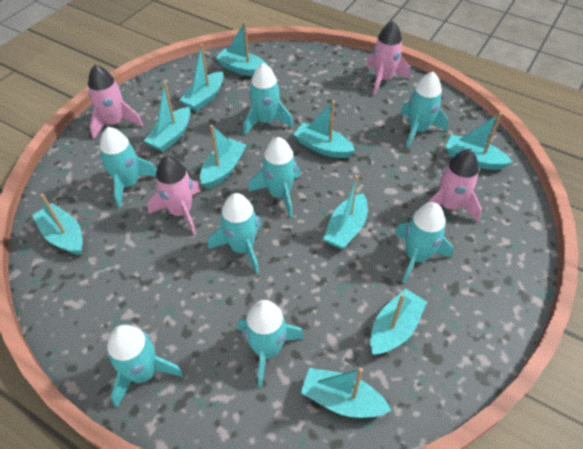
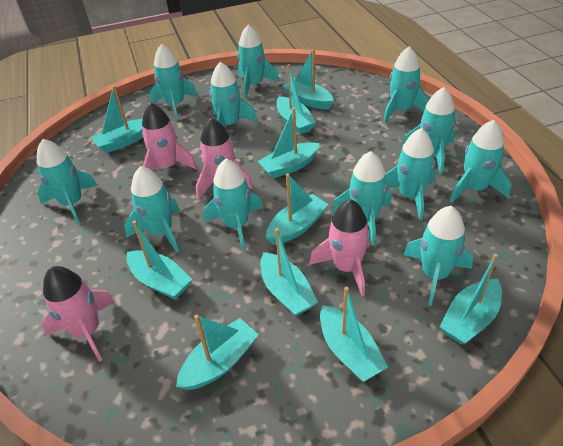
turquoise rocket: [100,127,157,209] [107,325,184,408] [208,193,262,274] [238,300,304,388] [243,63,293,135] [249,137,300,218] [395,202,453,283] [400,72,448,148] = 8 -> [37,139,98,224] [124,166,180,253] [150,44,197,120] [204,159,263,251] [209,62,258,127] [237,24,280,99] [332,151,391,245] [383,46,429,123] [386,128,436,220] [401,87,456,174] [403,206,473,306] [450,120,512,203] = 12

